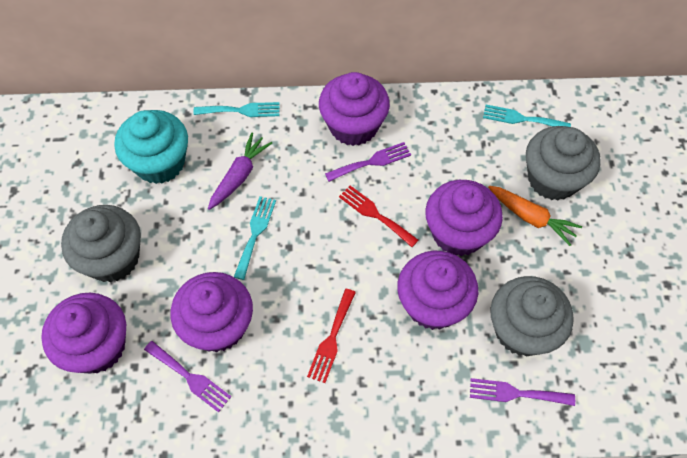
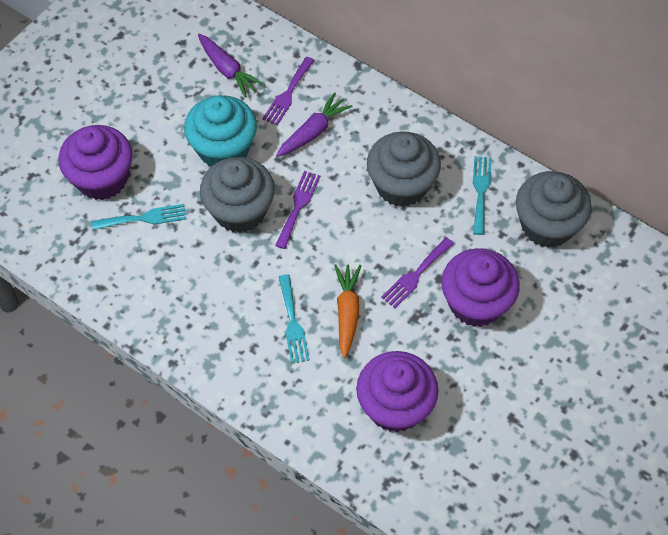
purple carrot: [208,133,272,210] = 1 -> [198,34,264,98] [276,92,352,157] = 2
purple cupcake: [41,293,126,374] [171,272,253,352] [319,72,390,146] [397,251,478,330] [425,180,503,256] = 5 -> [59,125,133,200] [356,351,438,432] [441,248,520,327] = 3
red fork: [307,289,356,383] [339,185,418,247] = 2 -> none = 0

